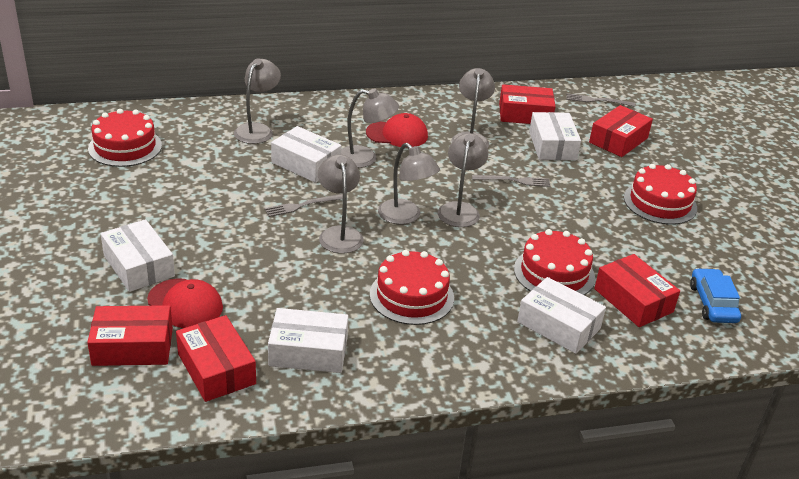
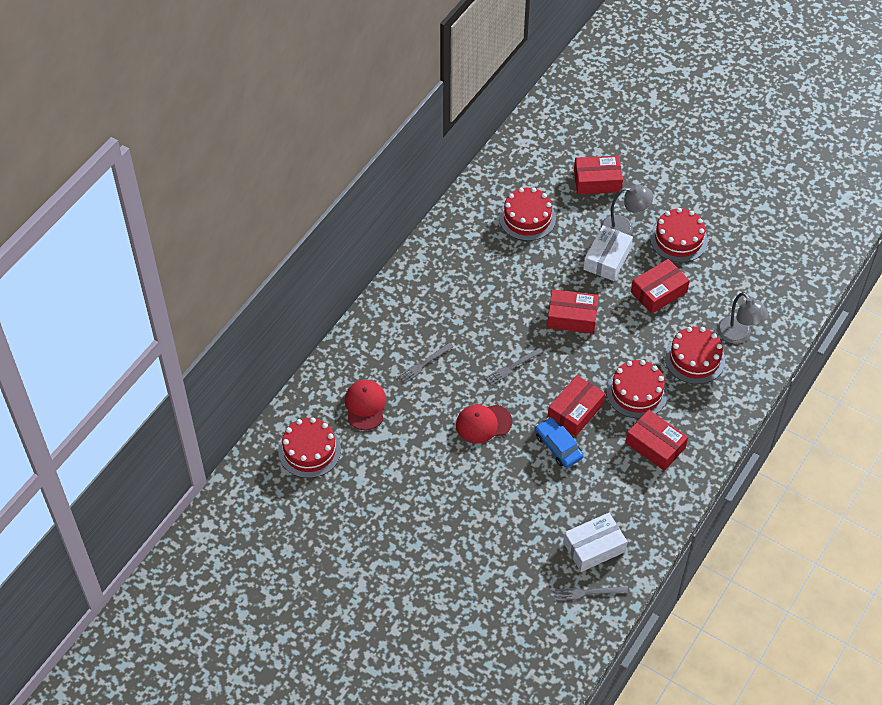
grey lamp: [234,58,281,144] [318,154,364,253] [341,89,399,168] [378,143,440,224] [438,133,489,227] [451,68,495,148] = 6 -> [601,185,653,235] [717,292,769,343] = 2
red cake: [88,109,162,167] [370,250,454,325] [514,229,595,295] [624,164,697,225] = 4 -> [278,417,341,478] [499,188,556,241] [606,360,668,419] [650,208,708,262] [665,327,725,384] = 5
white box: [101,219,175,292] [268,308,348,373] [271,126,341,183] [517,277,606,354] [529,112,581,160] = 5 -> [563,513,627,572] [583,225,633,281] = 2

